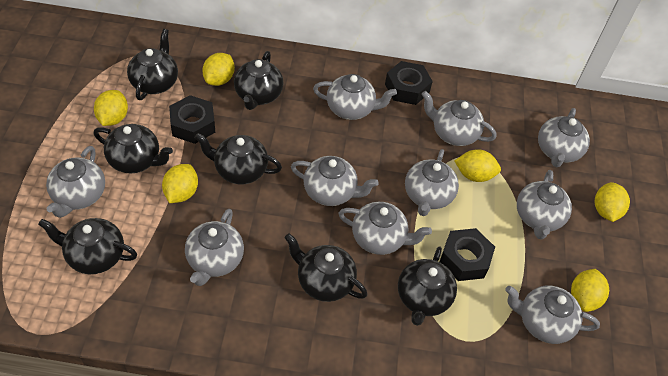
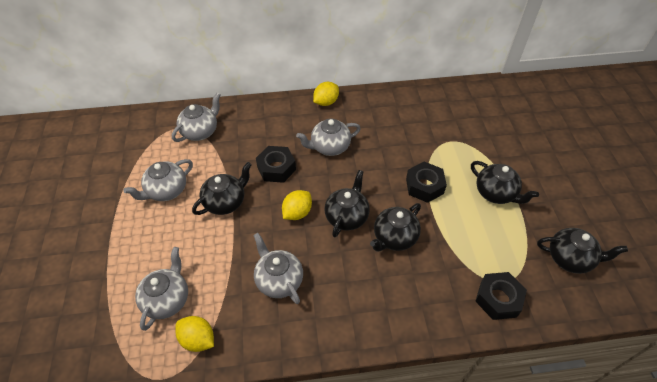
black teapot: [38,218,137,274] [94,124,173,173] [127,29,178,100] [194,133,282,185] [234,51,284,110] [285,233,367,302] [398,246,457,326] = 7 -> [192,162,252,215] [324,170,370,237] [370,203,421,251] [471,161,539,204] [537,228,628,274] = 5
grey teapot: [46,146,105,218] [185,209,244,286] [291,156,379,206] [313,74,397,120] [338,202,432,255] [405,149,459,216] [422,91,496,146] [505,286,600,344] [517,170,572,240] [538,108,590,167] = 10 -> [123,159,193,201] [135,247,188,331] [172,93,220,142] [253,233,303,304] [296,119,361,156] = 5
yellow lemon: [94,90,128,126] [162,164,198,203] [202,53,235,86] [455,149,501,182] [571,269,609,312] [594,182,630,222] = 6 -> [175,316,214,352] [282,190,312,220] [313,82,339,106] = 3

